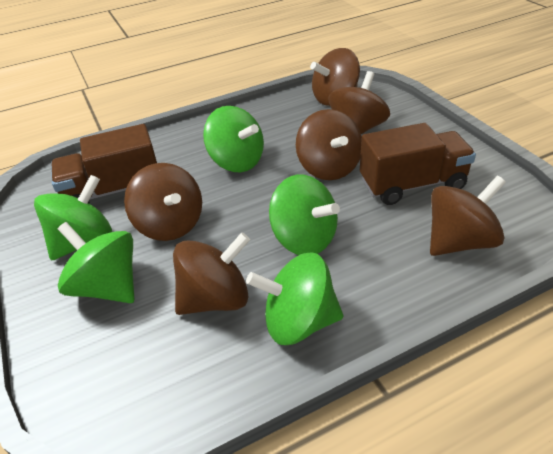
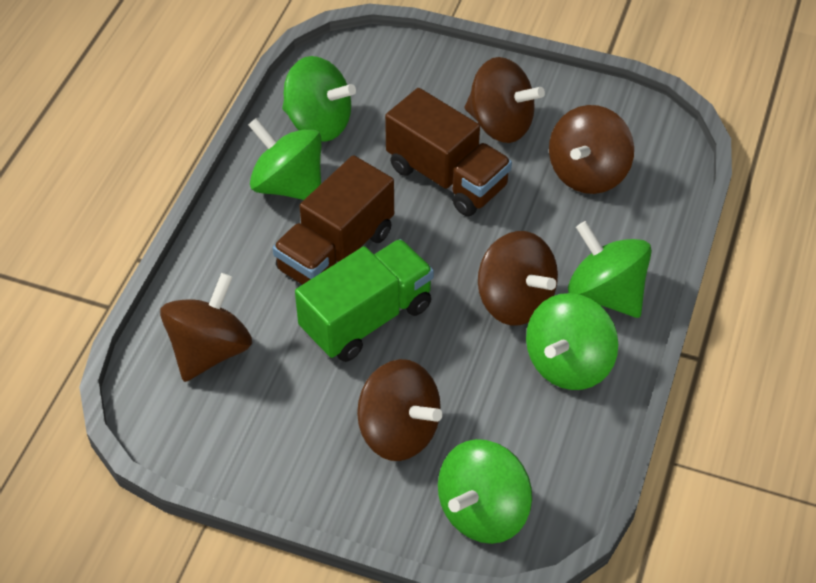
brown spinning top: [124,163,202,241] [173,232,250,315] [296,109,362,180] [310,48,360,106] [329,71,390,134] [430,176,506,256] = 6 -> [160,273,252,382] [357,359,442,461] [465,57,545,143] [478,231,558,325] [549,105,634,194] = 5
green truck: none = 0 -> [295,239,434,362] = 1

